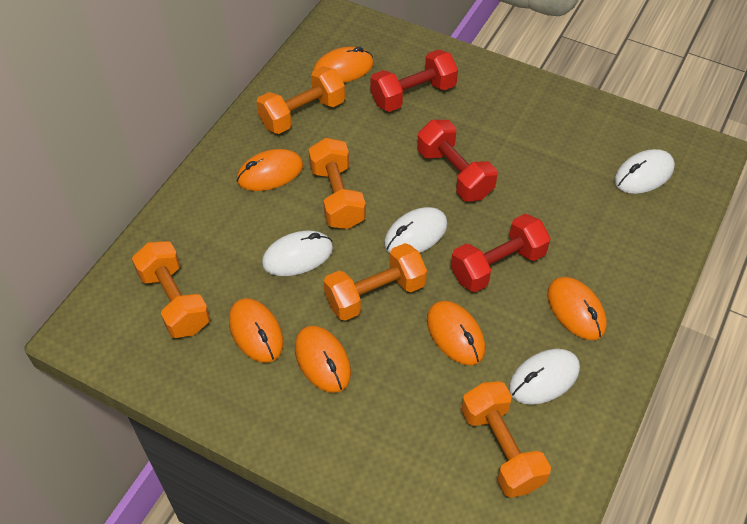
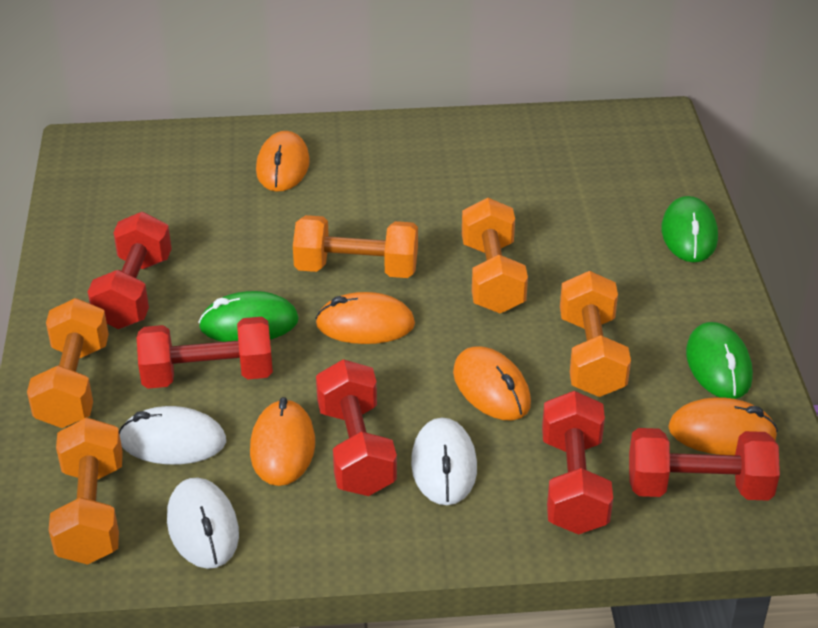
green mouse: none = 0 -> [198,291,299,342] [662,196,718,262] [686,322,753,399] = 3
orange mouse: [229,298,284,363] [237,149,303,191] [295,326,351,393] [313,47,374,83] [427,301,485,365] [547,277,607,340] = 6 -> [250,397,315,486] [256,131,310,192] [315,292,415,344] [453,346,531,421] [668,397,778,455] = 5
red dumbbell: [371,49,458,112] [417,120,497,201] [451,214,551,292] = 3 -> [88,212,172,329] [137,317,273,389] [316,359,397,496] [542,391,613,535] [629,428,780,501] = 5
white mouse: [262,231,333,276] [384,207,447,253] [509,349,580,405] [614,149,675,194] = 4 -> [119,406,226,464] [167,477,239,569] [411,418,477,505] = 3

